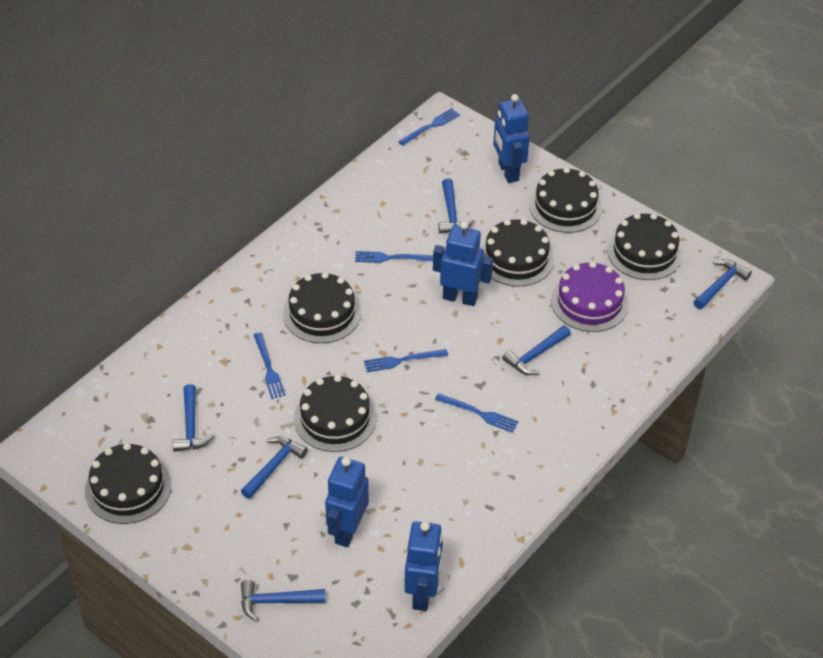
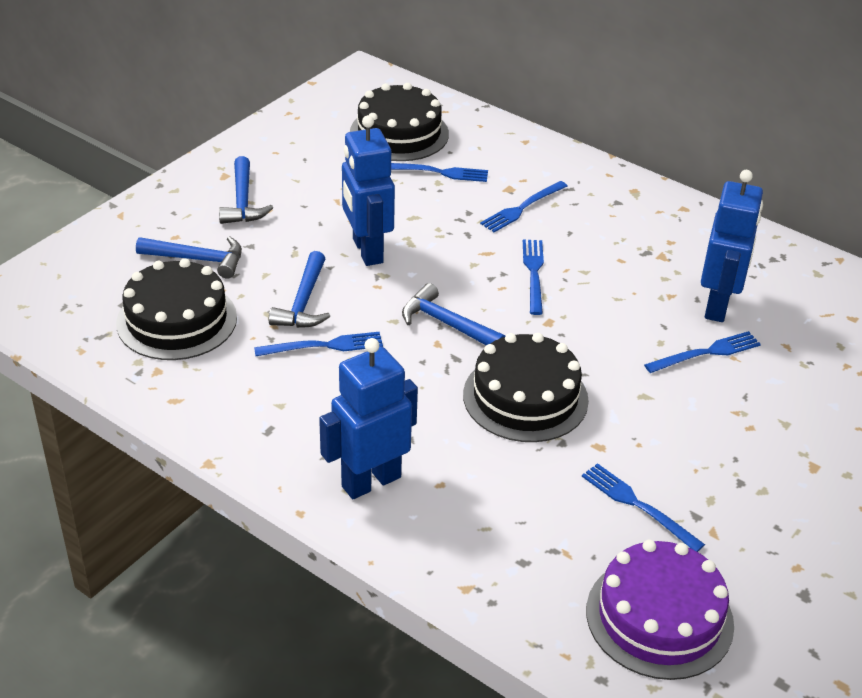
black cake: [85,443,171,524] [283,272,361,343] [294,375,377,452] [481,219,554,286] [529,167,603,233] [607,213,683,280] = 6 -> [116,258,237,360] [350,83,449,161] [463,333,589,442] = 3
blue fork: [254,333,286,399] [355,251,433,263] [364,349,448,372] [398,108,460,146] [435,393,518,433] = 5 -> [254,332,383,356] [391,163,488,182] [480,181,567,232] [523,239,544,315] [582,463,705,552] [644,331,761,373] = 6
blue hammer: [173,384,214,452] [241,436,308,499] [241,580,325,622] [438,179,475,234] [502,325,571,375] [694,259,752,309] = 6 -> [136,236,242,279] [219,156,273,224] [268,251,330,328] [402,283,505,345] = 4
blue robot: [325,457,369,547] [404,521,443,611] [433,221,493,306] [493,94,530,183] = 4 -> [319,338,418,499] [342,115,395,266] [701,170,763,322] = 3

